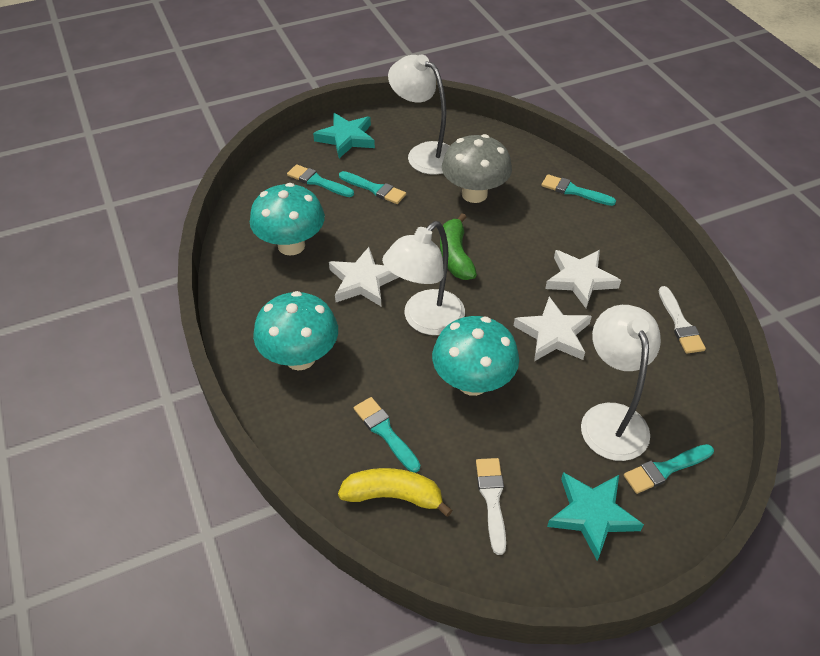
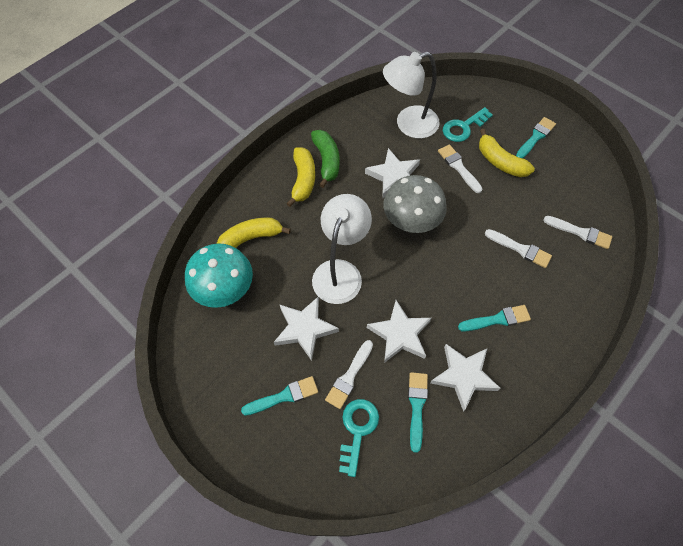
turquoise brush: [287,164,354,197] [339,171,406,204] [354,397,420,473] [541,174,616,206] [624,444,714,494] = 5 -> [241,376,318,416] [408,372,428,453] [458,305,531,331] [516,117,556,159] = 4
turquoise key: none = 0 -> [339,399,379,477] [443,107,493,142] = 2
turquoise mushroom: [250,183,325,256] [253,291,338,371] [432,316,519,396] = 3 -> [185,243,253,308] = 1
turquoise star: [313,113,375,158] [547,472,644,561] = 2 -> none = 0
white brush: [476,458,506,555] [659,286,706,354] = 2 -> [325,340,373,409] [438,144,483,193] [485,229,552,268] [544,216,612,249] = 4
white lamp: [382,221,465,335] [388,55,449,175] [581,305,661,461] = 3 -> [312,194,372,304] [383,52,439,138] = 2
white star: [329,247,399,306] [514,297,592,361] [545,250,621,308] = 3 -> [274,297,339,361] [365,148,420,198] [367,300,431,363] [430,344,501,412] = 4
yellow banana: [338,468,453,517] = 1 -> [216,218,291,248] [286,147,315,207] [479,129,535,177] = 3

